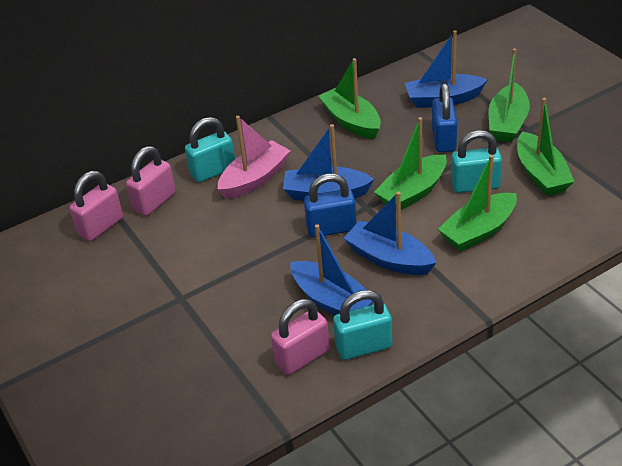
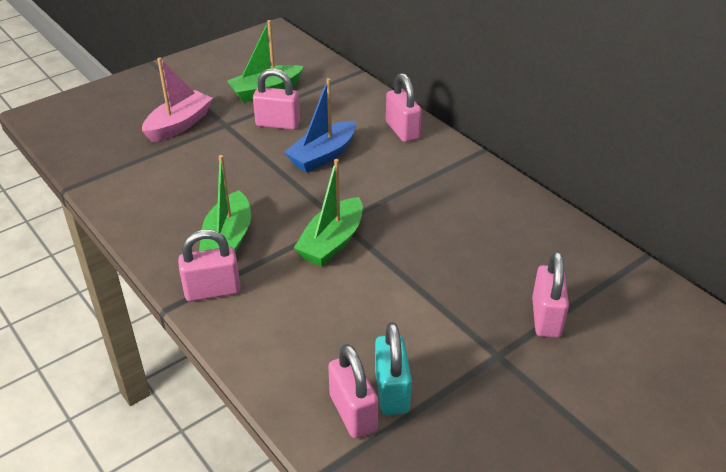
blue boat: [283,124,374,201] [290,224,373,315] [344,192,436,275] [405,30,488,108] = 4 -> [284,78,356,173] = 1
blue padlock: [304,174,356,238] [432,83,457,152] = 2 -> none = 0
green boat: [318,58,381,139] [374,117,447,210] [438,155,517,252] [489,48,530,142] [517,98,575,196] = 5 -> [199,155,251,253] [227,20,304,103] [294,159,363,267] = 3
pink padlock: [69,171,123,241] [126,146,176,216] [271,299,330,375] = 3 -> [178,230,241,301] [253,68,300,130] [328,344,378,438] [386,73,422,142] [532,251,569,338] = 5
turquoise padlock: [185,117,235,183] [333,290,392,360] [451,130,502,193] = 3 -> [375,322,412,415] = 1

